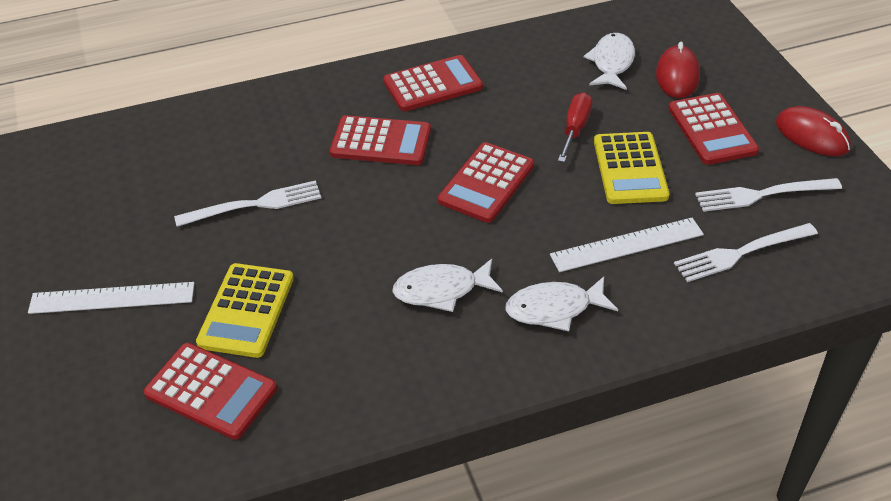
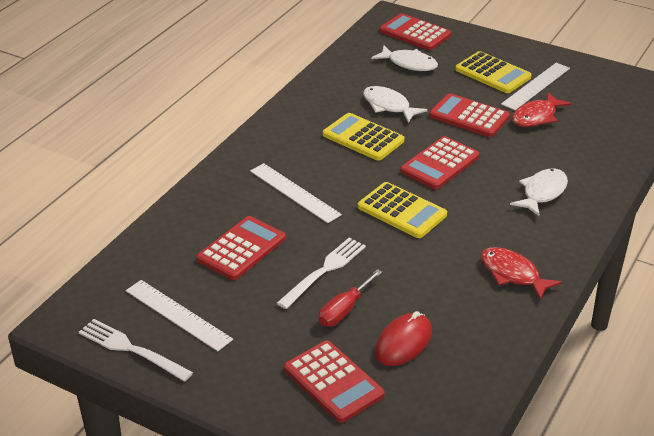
red fish: none = 0 -> [481,247,562,300] [512,92,571,127] = 2
red mouse: [656,42,700,98] [776,106,851,156] = 2 -> [375,311,432,366] = 1
white fork: [174,180,321,227] [674,223,818,282] [695,178,842,212] = 3 -> [79,319,193,382] [277,238,366,309] = 2
white ruler: [28,282,194,314] [550,218,704,272] = 2 -> [126,280,233,351] [250,163,342,223] [501,63,570,110] = 3
yellow calculator: [196,263,294,358] [594,132,669,204] = 2 -> [323,113,404,161] [358,182,447,238] [455,51,532,93] = 3

